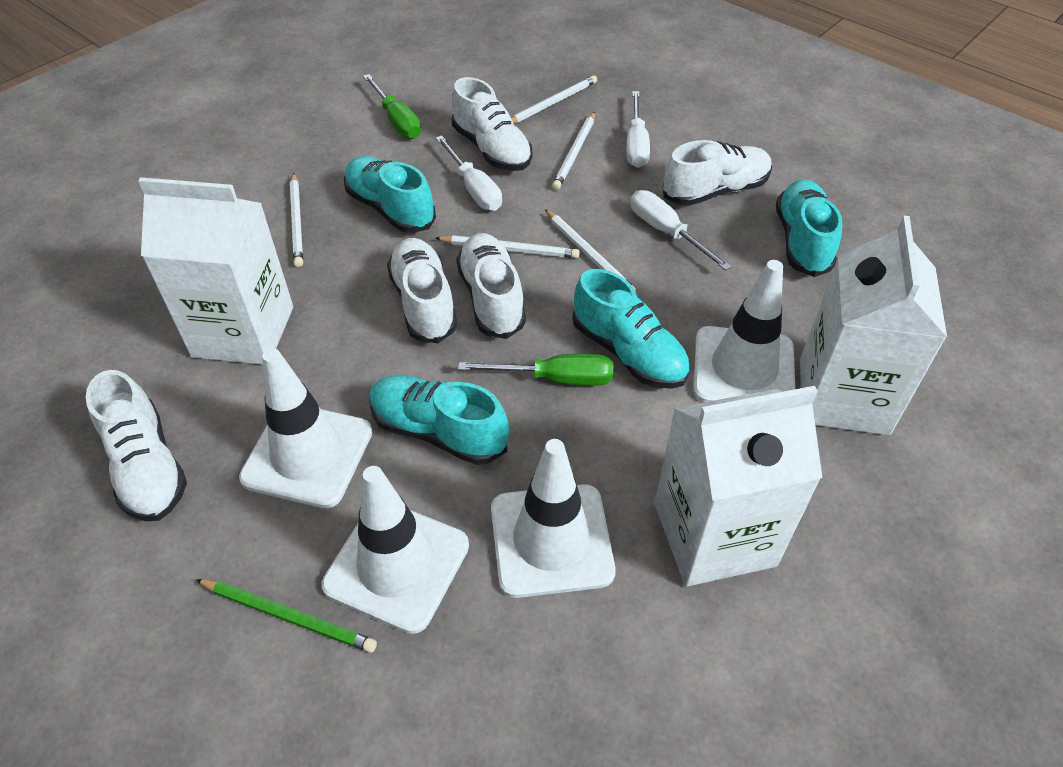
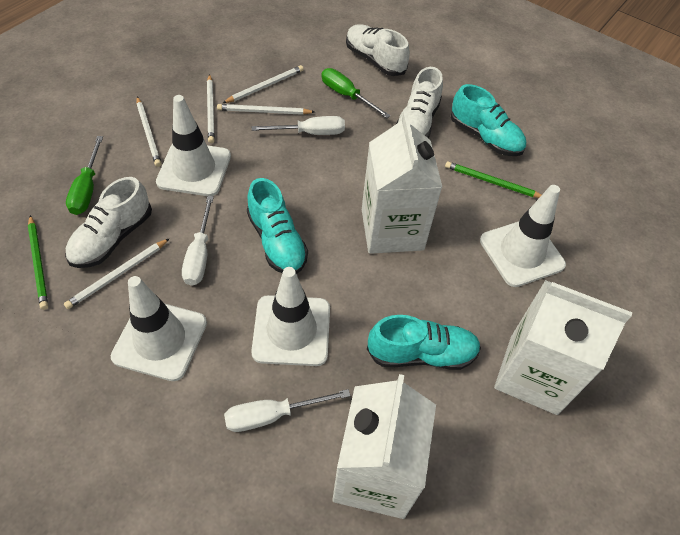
green pencil: [196,579,377,653] = 1 -> [28,215,48,310] [445,161,541,198] = 2
turquoise shoe: [344,156,436,233] [369,375,509,465] [572,269,690,389] [776,179,842,277] = 4 -> [247,178,308,274] [367,315,481,370] [450,84,526,156] = 3
white shoe: [86,370,187,521] [387,238,457,343] [452,77,532,171] [456,233,526,339] [663,140,772,206] = 5 -> [65,177,152,268] [346,24,410,76] [396,67,443,138] = 3

